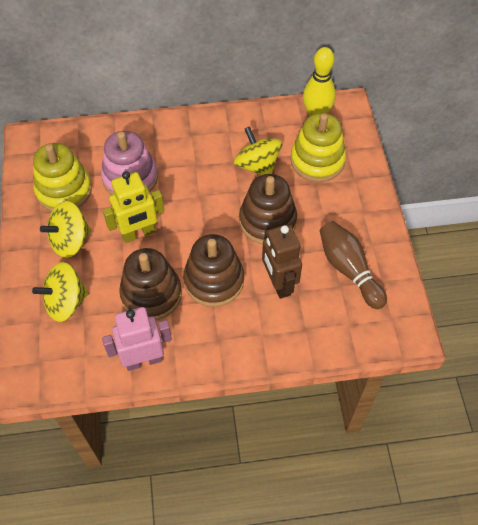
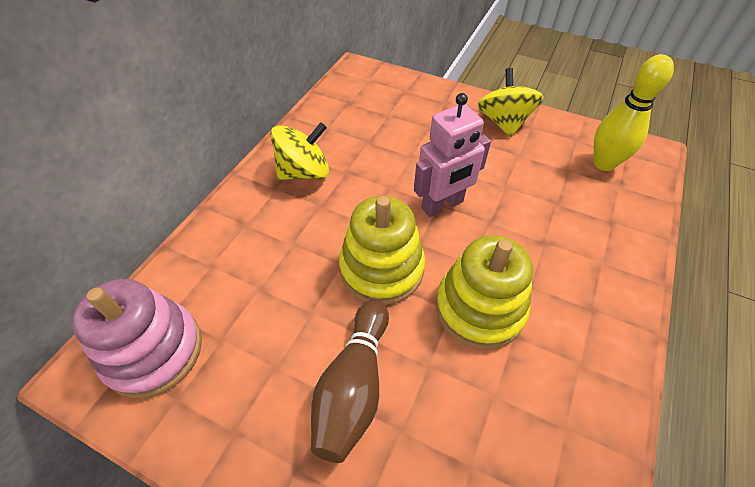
brown robot: [262,224,302,299] = 1 -> none = 0
brown stacking toy: [119,248,182,320] [183,234,244,307] [239,174,297,244] = 3 -> none = 0
yellow robot: [103,171,164,243] = 1 -> none = 0
yellow spinning top: [32,262,89,322] [40,201,91,258] [234,127,282,175] = 3 -> [270,123,329,180] [477,68,544,137] = 2

